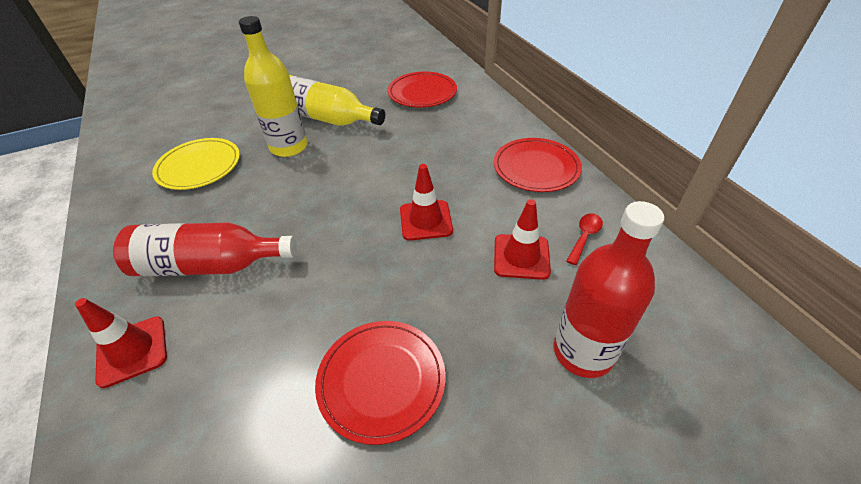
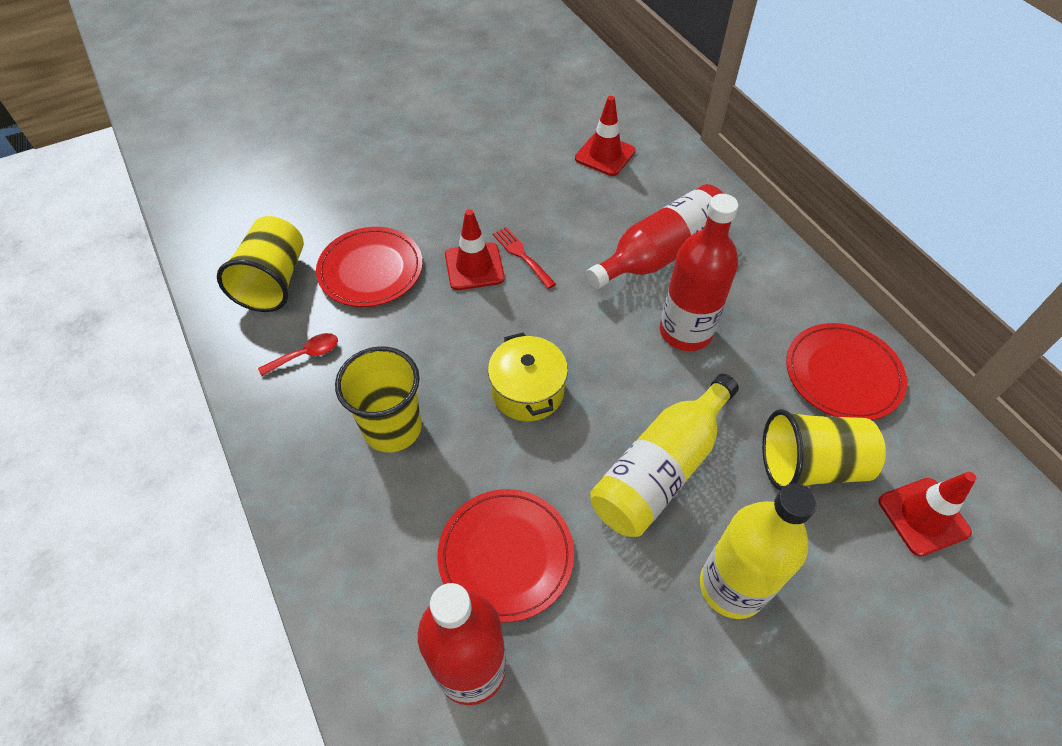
red bottle: [113,223,297,276] [554,201,664,378] = 2 -> [418,583,506,705] [586,184,724,289] [660,194,738,351] = 3
red fork: none = 0 -> [493,227,556,289] = 1
yellow cup: none = 0 -> [217,216,304,312] [335,346,422,452] [762,409,886,490] = 3
yellow plate: [152,138,240,190] = 1 -> none = 0
yellow pot: none = 0 -> [488,332,568,421] = 1

